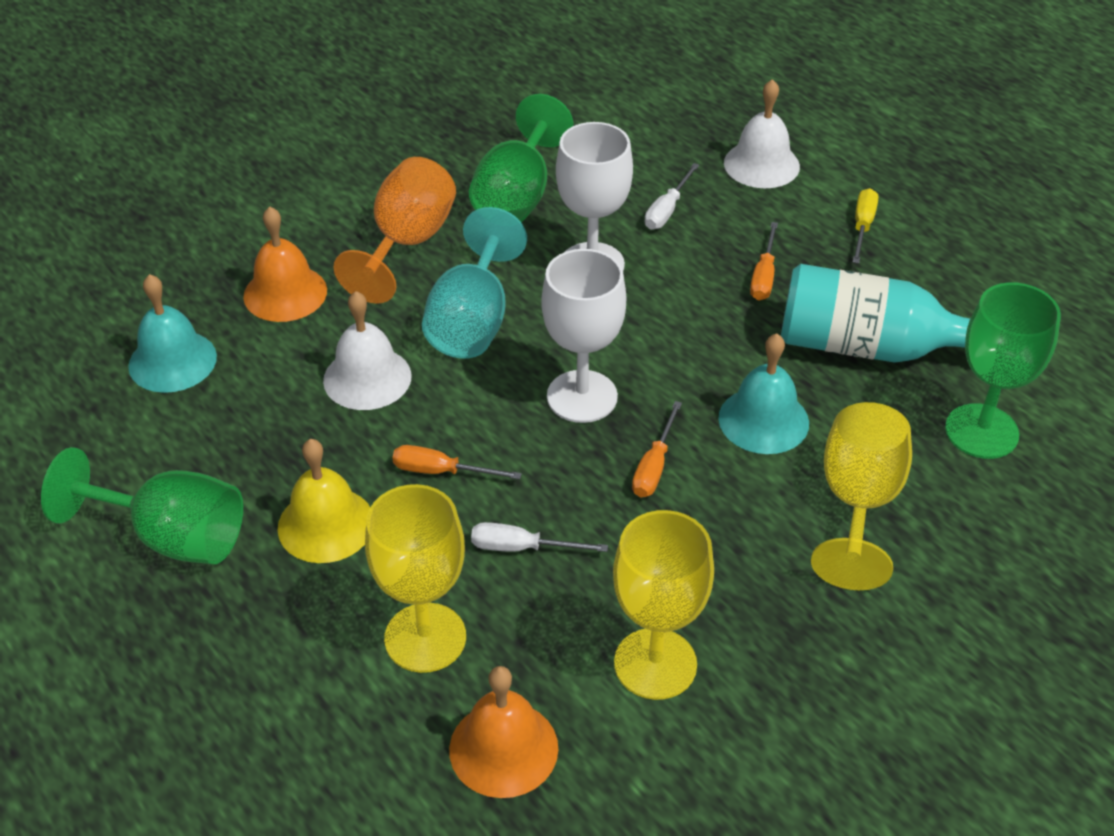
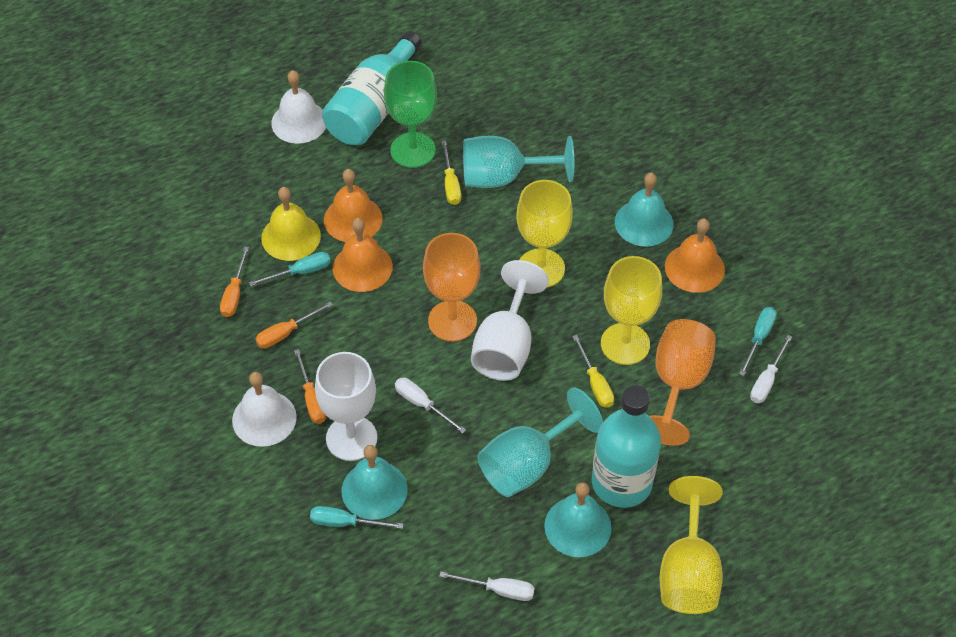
green goblet: [41,447,243,564] [469,94,574,222] [945,282,1061,459] = 3 -> [384,61,437,168] = 1
orange bell: [243,207,327,322] [449,666,558,798] = 2 -> [324,169,383,242] [333,218,393,292] [665,218,725,293] = 3
orange goblet: [333,157,456,304] = 1 -> [423,233,481,341] [649,319,716,446] = 2
turquoise bell: [128,274,217,393] [718,333,809,454] = 2 -> [342,445,408,520] [544,482,611,557] [615,173,673,247] = 3
turquoise bottle: [781,264,970,363] = 1 -> [322,31,422,145] [592,386,661,508] = 2
turquoise goblet: [422,207,527,359] = 1 -> [463,136,574,188] [477,388,603,497] = 2
turquoise screwdriver: none = 0 -> [249,252,331,286] [310,506,403,529] [739,307,777,376] = 3
white screwdriver: [471,522,608,552] [645,163,699,230] = 2 -> [395,378,466,433] [439,571,535,601] [750,335,792,403] = 3
yellow screwdriver: [852,188,878,263] = 1 -> [442,140,461,205] [572,335,614,408] = 2

